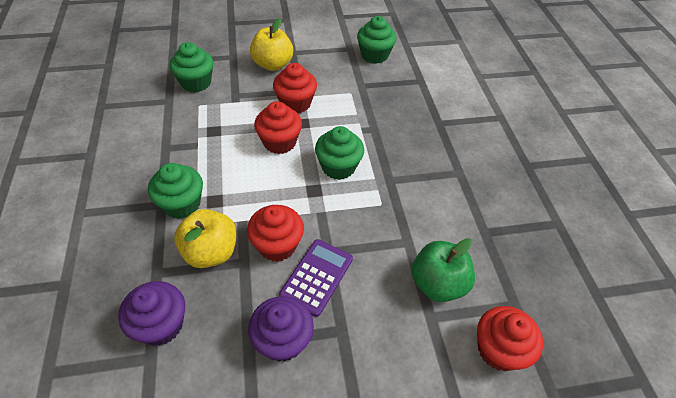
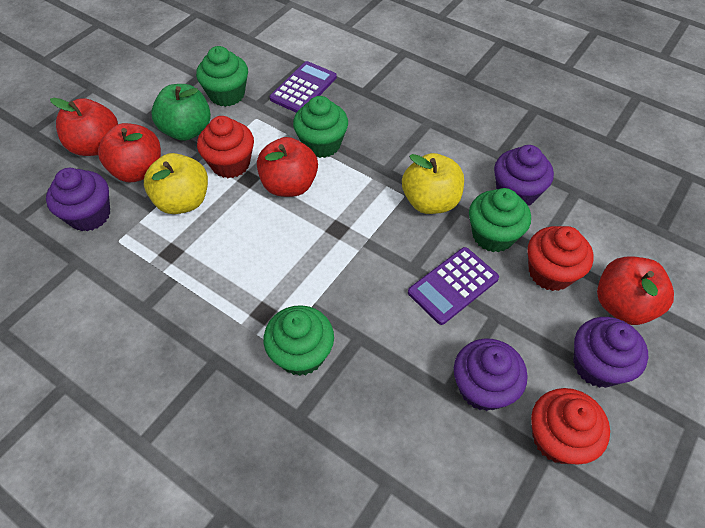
purple calculator: [279,239,353,317] = 1 -> [270,61,337,113] [408,247,499,325] = 2
purple cupcake: [118,281,185,346] [248,296,314,362] = 2 -> [46,168,110,231] [454,339,528,411] [494,145,554,205] [573,317,648,388] = 4
red apple: none = 0 -> [50,98,118,156] [98,123,161,182] [257,137,318,197] [597,256,674,325] = 4
red cupcake: [247,205,304,262] [254,101,302,154] [273,63,317,113] [477,306,543,371] = 4 -> [197,116,254,178] [528,226,594,291] [531,388,610,464] = 3

